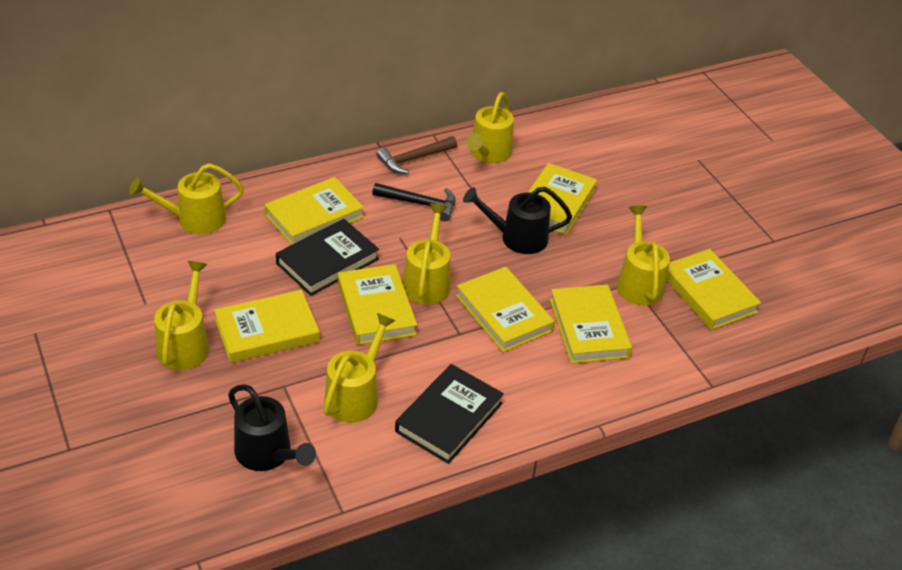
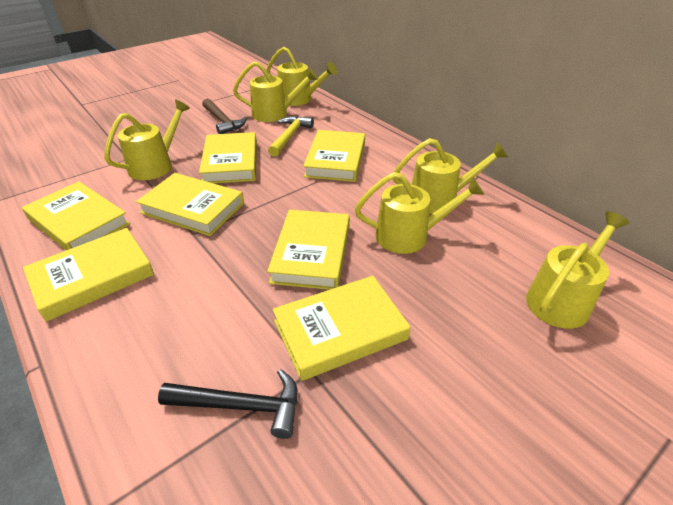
black book: [276,219,379,296] [395,364,504,464] = 2 -> none = 0
black watering can: [228,384,316,471] [463,187,572,254] = 2 -> none = 0
yellow hammer: none = 0 -> [268,116,314,157] = 1

